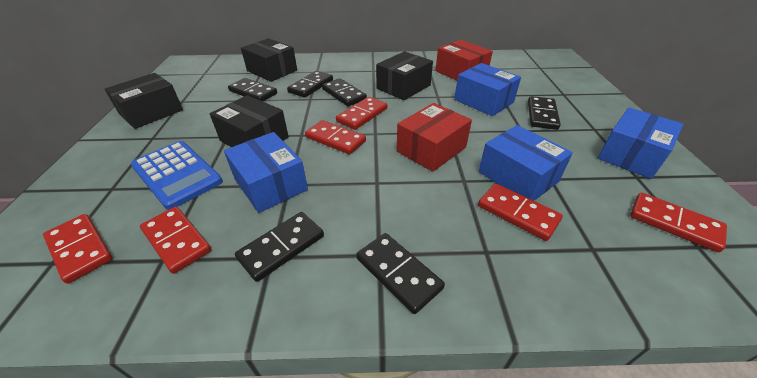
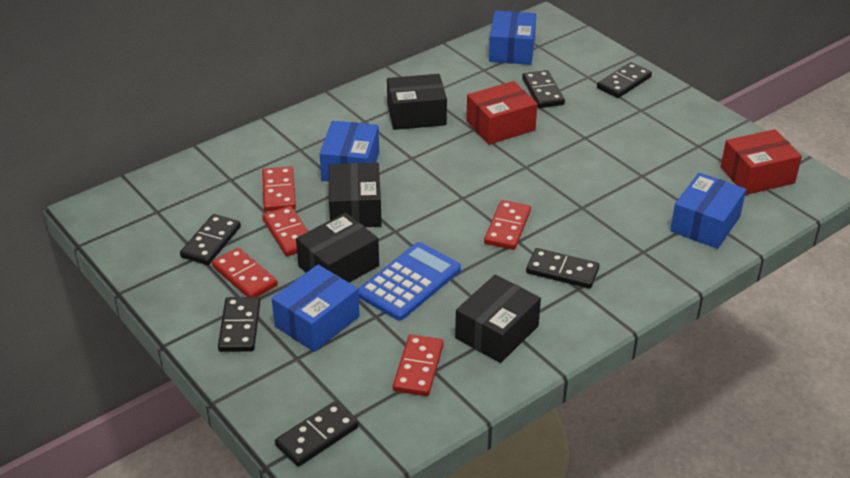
red domino: [43,214,113,284] [140,207,211,274] [305,120,366,155] [336,97,387,130] [478,183,563,241] [630,192,727,252] = 6 -> [212,248,278,297] [262,166,296,212] [262,206,309,256] [393,334,444,396] [484,200,531,250] = 5

